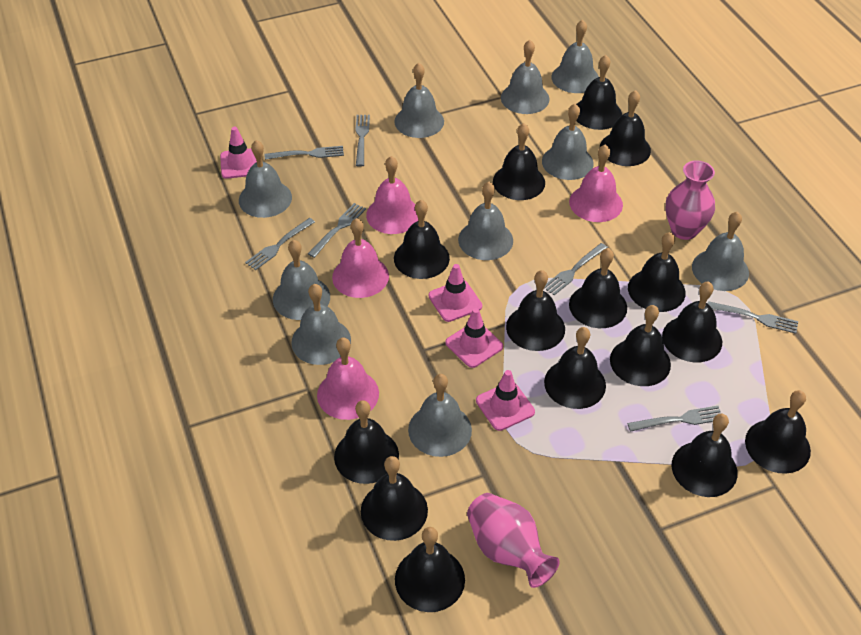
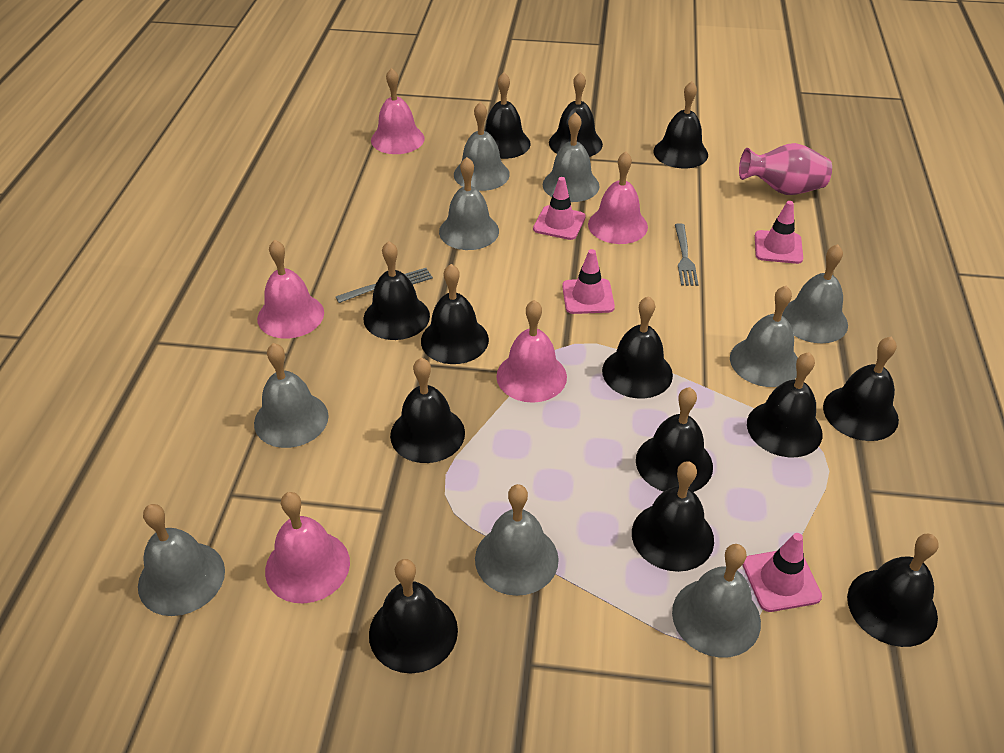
black bell: [334,400,399,484] [361,456,428,541] [394,200,450,279] [395,527,465,612] [493,123,545,200] [506,270,565,351] [544,327,606,409] [569,248,627,328] [576,55,622,130] [600,90,651,166] [610,305,671,386] [628,232,686,312] [662,281,722,362] [672,413,738,497] [745,390,811,474] = 15 -> [363,241,430,340] [369,559,458,674] [390,358,465,463] [421,264,489,364] [485,72,531,159] [549,72,603,157] [602,296,673,399] [632,461,714,572] [636,387,713,492] [653,81,708,168] [747,352,822,457] [823,337,899,441] [847,534,939,647] = 13
grey bell: [239,140,292,218] [273,240,330,320] [291,284,351,365] [394,63,444,138] [408,374,472,457] [458,182,513,260] [501,40,550,114] [542,104,594,180] [551,20,599,93] [692,211,749,291] = 10 -> [138,504,225,616] [254,343,329,448] [439,157,499,250] [454,102,510,191] [475,484,559,596] [543,112,600,202] [672,544,761,658] [730,286,798,387] [782,244,848,343] = 9
grey fork: [245,218,315,270] [264,146,344,160] [308,203,366,258] [355,115,370,167] [544,243,608,295] [627,406,721,432] [707,301,798,334] = 7 -> [336,268,433,303] [675,223,698,286] = 2
pink bell: [317,338,379,420] [332,218,389,298] [366,156,418,234] [569,144,623,222] = 4 -> [257,240,324,338] [265,492,350,604] [371,68,425,154] [496,300,567,403] [588,151,648,244] = 5
pink vase: [467,493,559,588] [666,161,715,240] = 2 -> [739,143,832,195] = 1

